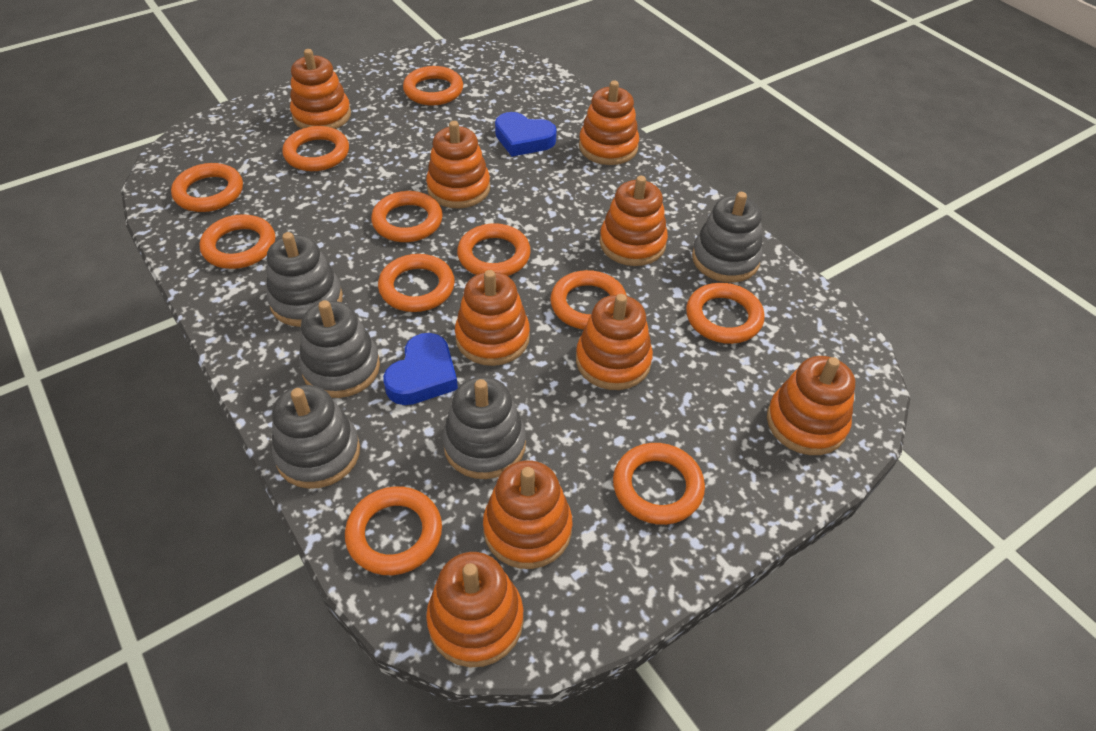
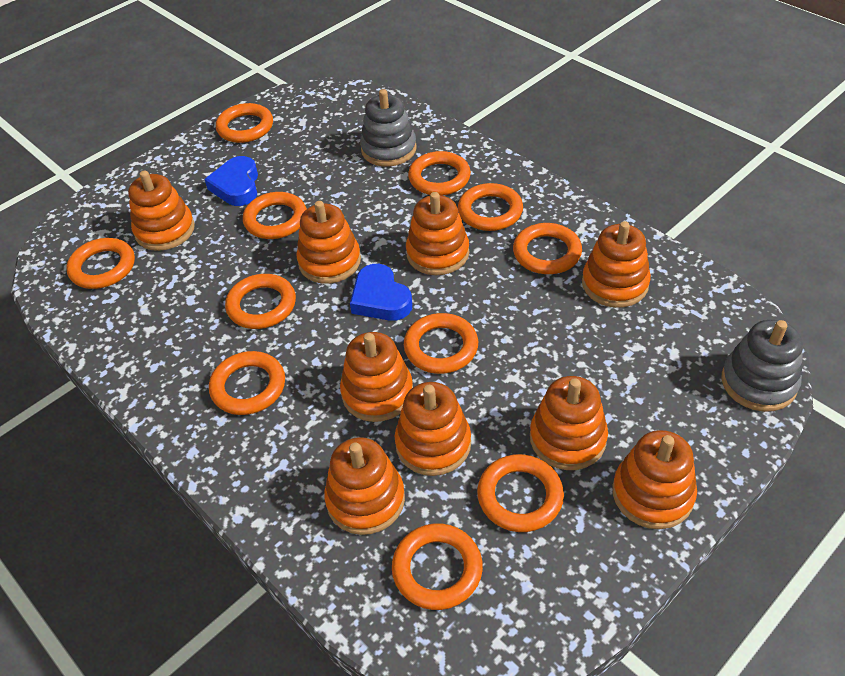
grey stacking toy: [267,232,343,327] [272,385,360,489] [299,300,380,398] [442,377,526,479] [692,192,763,283] = 5 -> [360,89,417,167] [722,320,803,412] = 2

